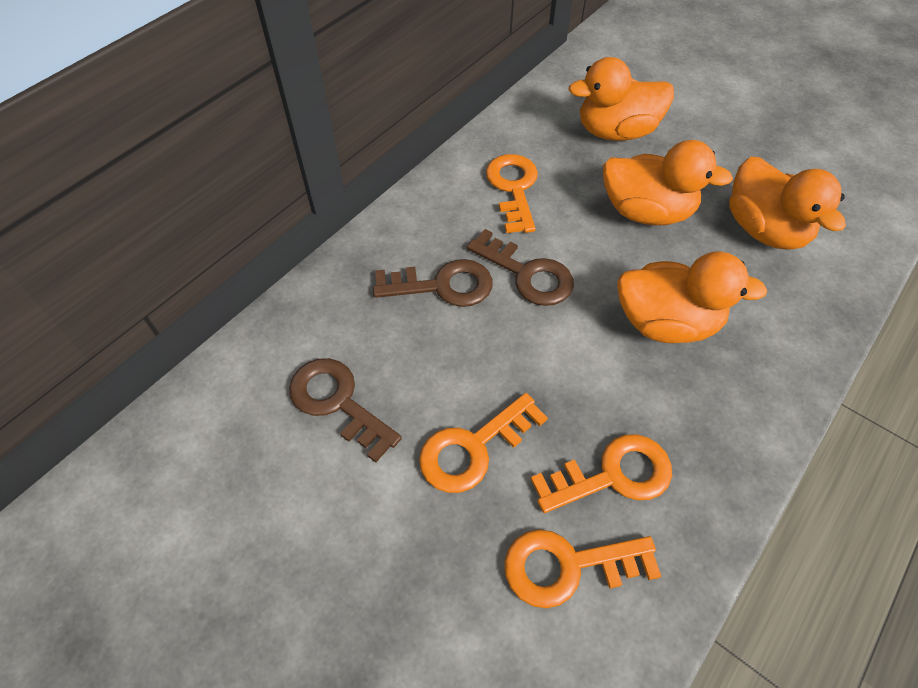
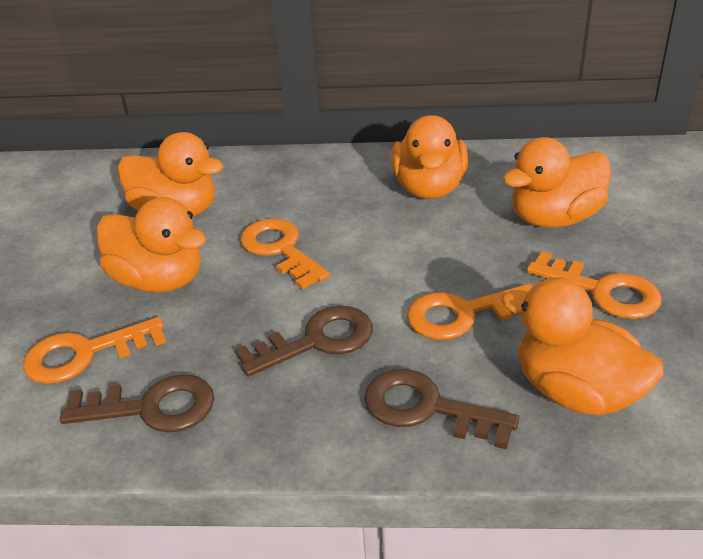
orange duck: [569,57,674,141] [603,140,733,226] [617,252,767,343] [729,157,846,250] = 4 -> [97,197,206,293] [118,132,224,216] [391,115,468,199] [501,277,664,416] [503,137,611,228] = 5

